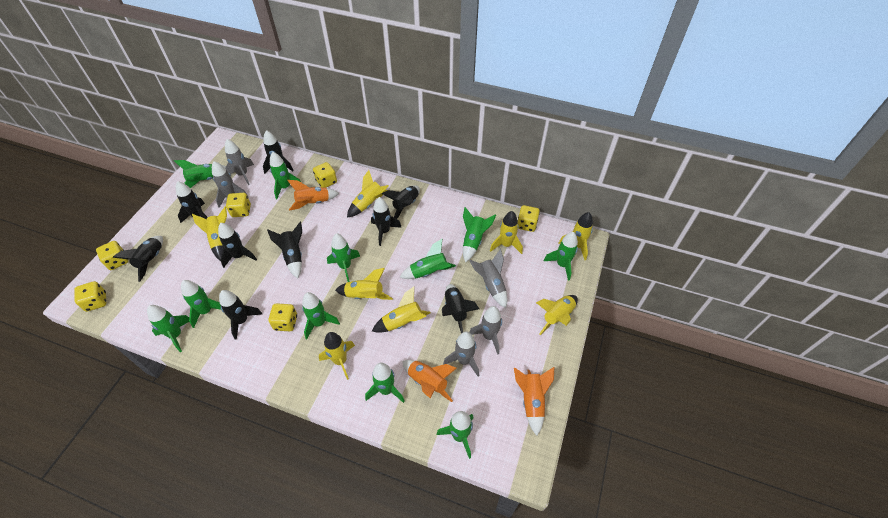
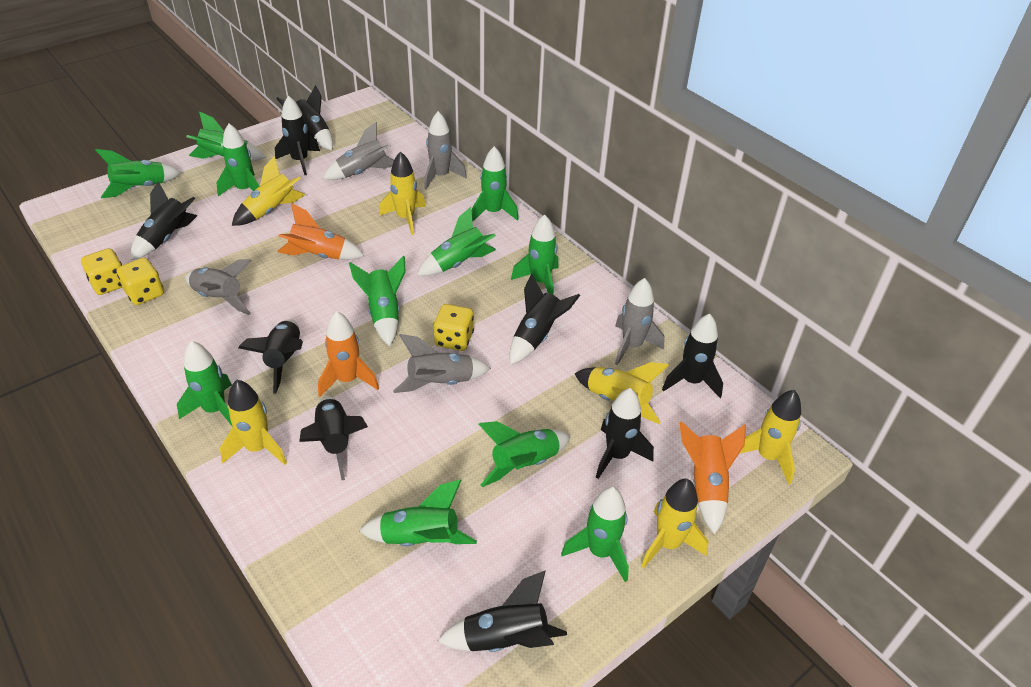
yellow dice: [74,281,106,312] [96,241,128,270] [226,193,251,217] [268,303,297,331] [313,162,337,188] [518,205,540,232] = 6 -> [81,248,122,295] [116,258,164,305] [434,304,474,351] = 3
yellow rocket: [192,206,227,260] [319,332,355,380] [335,268,393,300] [347,170,389,217] [372,287,430,333] [490,211,523,254] [536,295,578,335] [558,212,593,260] = 8 -> [220,380,287,465] [232,156,306,226] [379,151,426,235] [575,362,669,424] [641,479,709,568] [739,390,801,484] = 6

